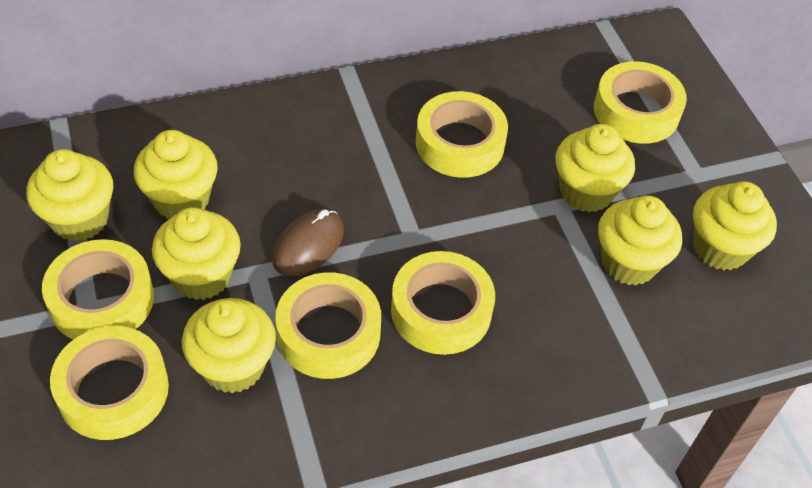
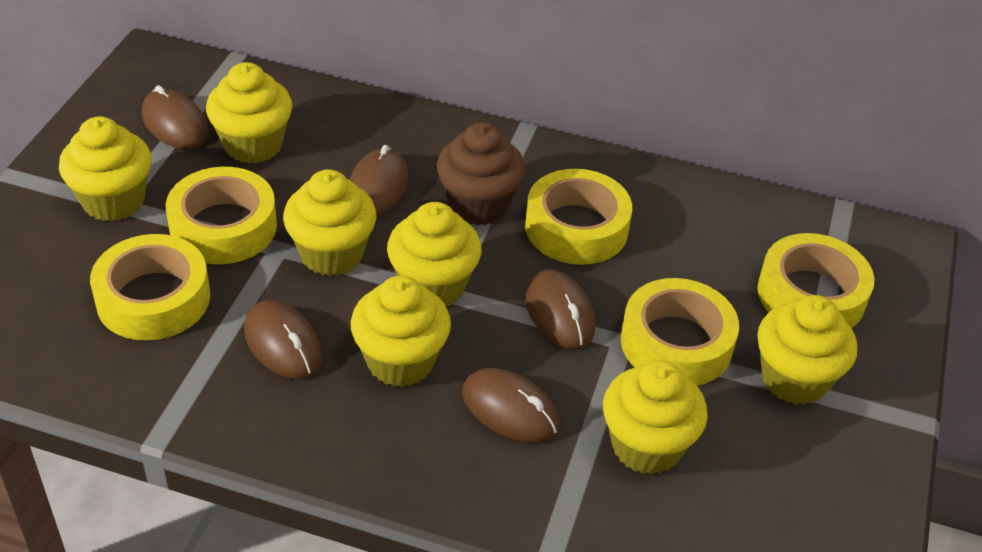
brown cupcake: none = 0 -> [437,122,525,225] = 1
brown mouse: [272,209,344,276] = 1 -> [142,85,209,149] [244,301,322,379] [349,145,408,216] [462,368,559,443] [525,269,595,349] = 5
yellow tape: [42,239,154,340] [50,326,169,440] [275,272,381,379] [391,251,495,355] [416,91,508,178] [594,61,687,144] = 6 -> [90,234,210,341] [166,167,277,264] [525,169,632,265] [621,278,739,386] [757,233,875,328] = 5

